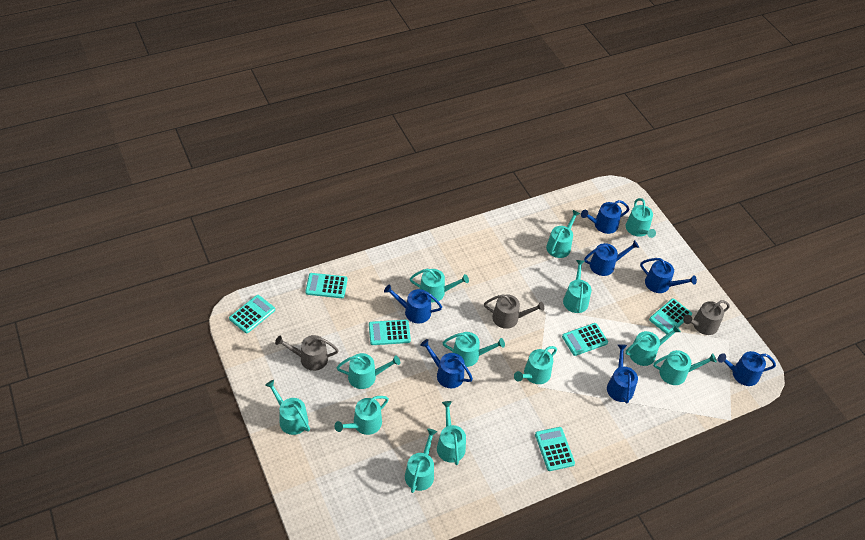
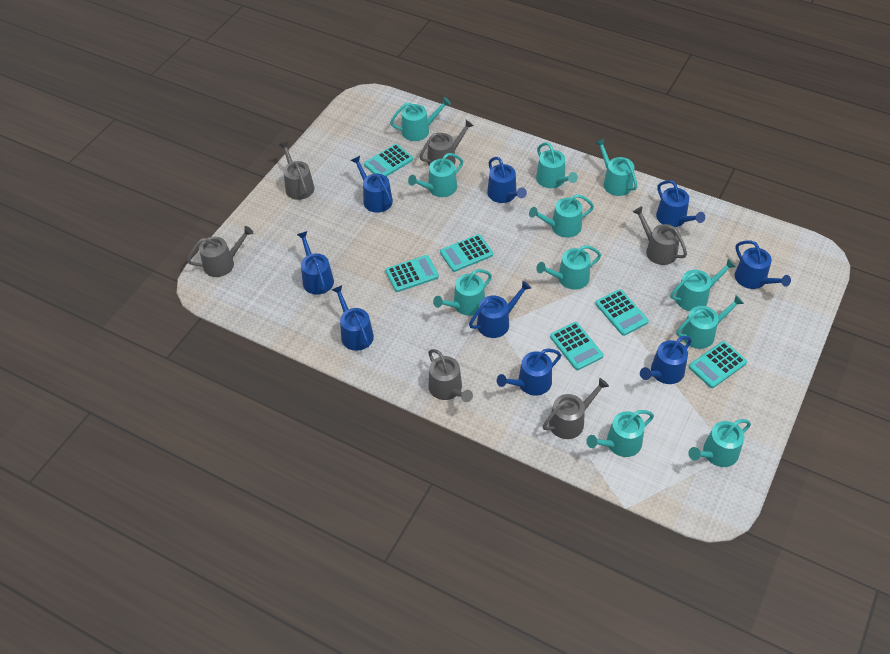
blue watering can: [384,285,442,323] [420,339,473,388] [581,200,629,234] [584,240,639,276] [607,344,638,404] [640,258,697,293] [718,351,776,386] = 7 -> [297,231,334,295] [332,285,374,351] [351,156,393,213] [469,281,531,338] [487,157,527,203] [497,349,561,396] [640,336,692,384] [656,180,705,227] [735,240,791,289] = 9
grey watering can: [275,335,339,371] [484,294,544,329] [683,300,730,335] = 3 -> [187,226,253,277] [279,141,314,200] [419,120,474,166] [428,349,473,402] [543,378,609,439] [633,206,687,265] = 6
turquoise watering can: [265,380,310,435] [335,396,389,435] [337,353,400,389] [405,429,437,493] [410,268,469,302] [437,401,466,465] [443,332,505,367] [514,346,557,384] [546,210,581,258] [563,260,591,313] [625,325,681,366] [626,198,656,238] [653,350,717,385] = 13 -> [390,97,451,141] [408,153,463,197] [433,269,492,316] [529,194,594,238] [536,142,578,188] [536,245,601,290] [586,410,654,457] [595,139,637,196] [671,259,736,311] [676,295,744,349] [688,419,751,467] = 11

